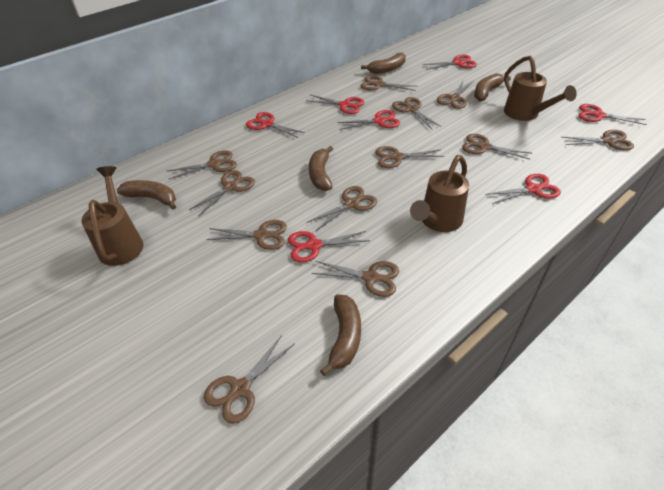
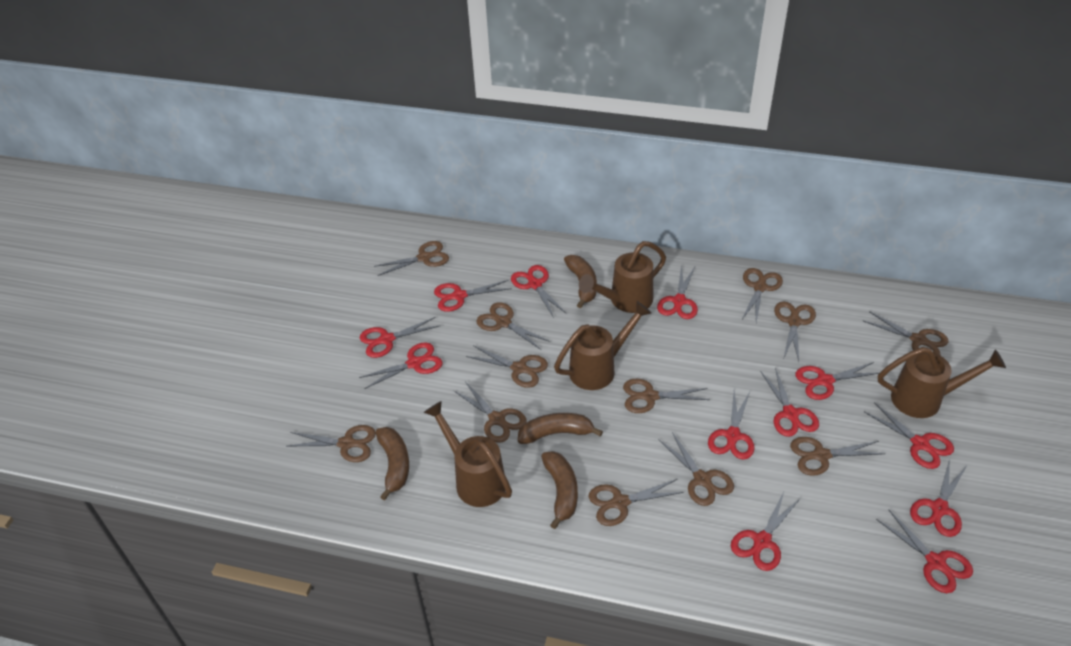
brown banana: [117,180,176,210] [309,146,333,191] [320,294,361,376] [361,52,406,74] [474,73,511,101] = 5 -> [376,427,409,500] [518,413,603,444] [541,451,578,529] [564,255,597,308] = 4
brown watering can: [81,166,144,266] [410,155,469,232] [504,56,577,121] = 3 -> [424,401,512,507] [554,301,651,390] [579,241,666,313] [878,347,1006,418] = 4
red scissors: [246,112,305,138] [288,231,370,263] [306,95,365,114] [337,110,400,130] [423,55,477,70] [485,174,561,204] [579,104,647,125] = 7 -> [359,342,443,389] [360,317,439,358] [434,280,512,312] [511,265,566,318] [657,265,698,319] [708,391,755,459] [731,492,801,571] [760,368,819,437] [796,362,879,400] [865,402,954,469] [876,509,973,593] [910,459,967,537] = 12

